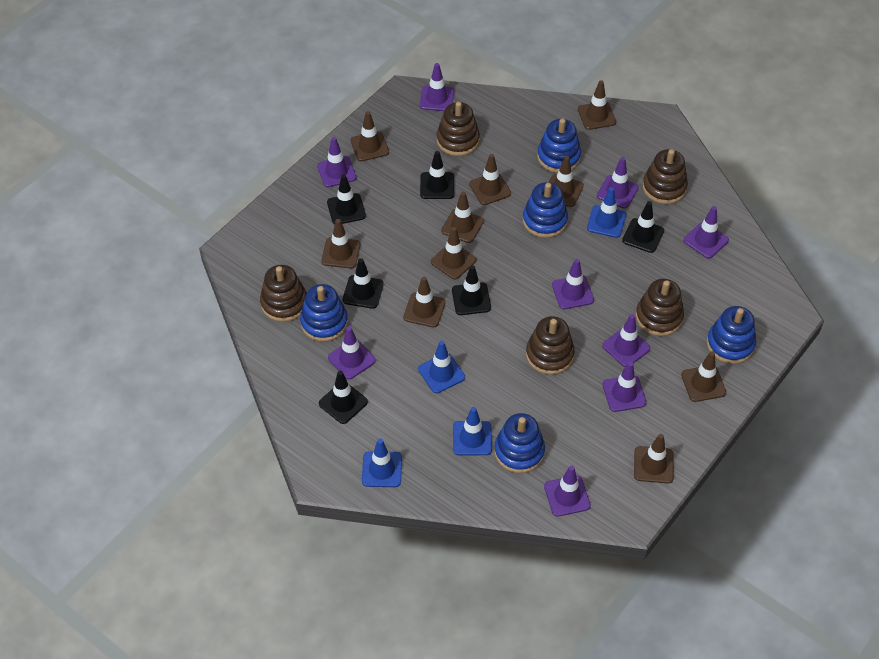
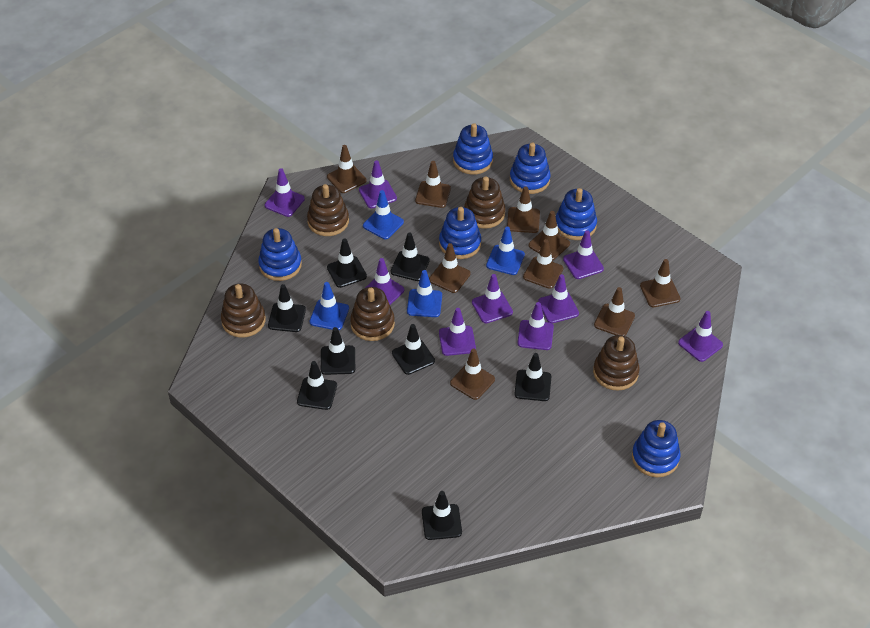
black traffic cone: [319,371,368,424] [327,175,366,224] [343,258,384,309] [420,151,454,199] [452,265,491,315] [622,201,664,253] = 6 -> [268,284,306,332] [297,361,337,410] [321,327,355,375] [327,238,367,288] [391,233,430,281] [392,324,435,375] [422,491,462,540] [514,353,551,401] = 8
blue stacking toy: [300,284,348,342] [494,413,545,473] [522,182,568,238] [537,118,581,173] [707,306,756,364] = 5 -> [258,228,302,281] [439,207,481,259] [453,123,493,175] [510,143,551,194] [556,188,597,240] [632,420,681,477] = 6
brown traffic cone: [321,219,361,269] [350,111,389,161] [403,277,445,328] [431,227,476,279] [441,192,484,243] [469,154,511,205] [549,156,584,207] [578,80,616,130] [634,434,674,483] [681,351,726,402] = 10 -> [327,145,367,193] [415,161,451,208] [429,243,471,293] [450,348,495,400] [507,186,540,233] [523,239,563,289] [529,211,570,260] [594,287,635,336] [640,259,681,307] = 9

